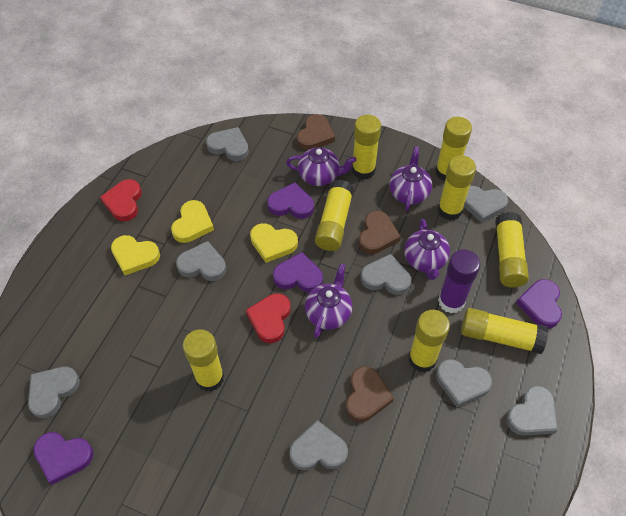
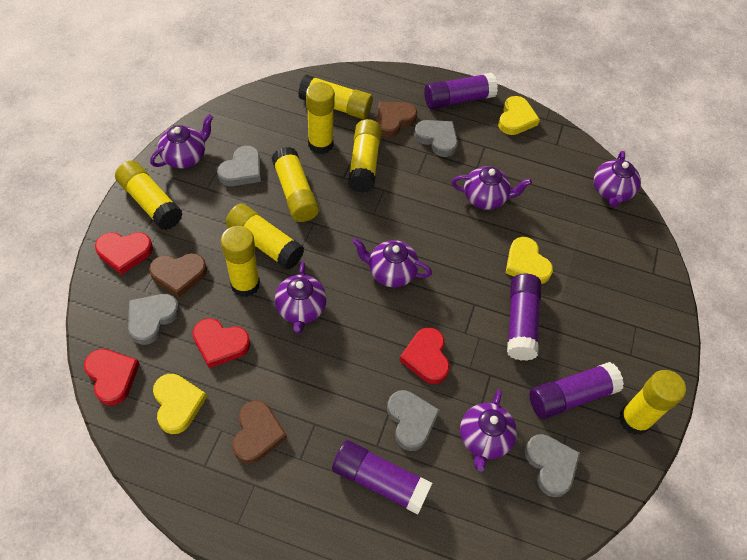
grey heart: [28,367,80,418] [176,241,226,281] [206,127,249,161] [289,420,348,470] [361,254,411,295] [436,359,492,407] [464,186,508,223] [506,385,558,436] = 8 -> [128,294,180,345] [217,146,261,186] [387,390,440,451] [414,120,458,157] [524,434,580,497] = 5
purple glue stick: [438,250,480,313] = 1 -> [332,440,432,514] [424,73,498,109] [507,274,541,361] [529,362,624,419] = 4
purple heart: [33,432,94,485] [267,182,314,219] [273,252,323,293] [516,279,562,328] = 4 -> none = 0
purple teapot: [286,147,356,186] [305,263,352,338] [389,146,432,212] [404,219,450,280] = 4 -> [150,114,213,168] [275,262,327,334] [353,238,432,287] [452,166,532,210] [460,390,517,472] [594,151,641,208] = 6
red heart: [100,179,142,222] [246,293,291,343] = 2 -> [84,349,140,405] [95,232,153,275] [193,318,250,368] [399,327,450,384] = 4

